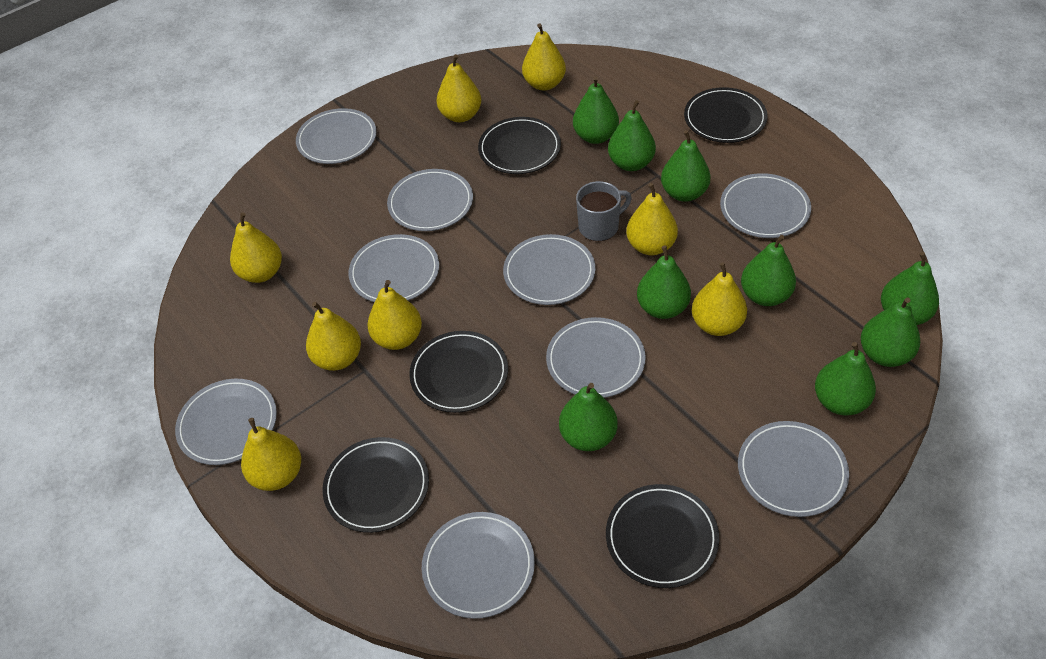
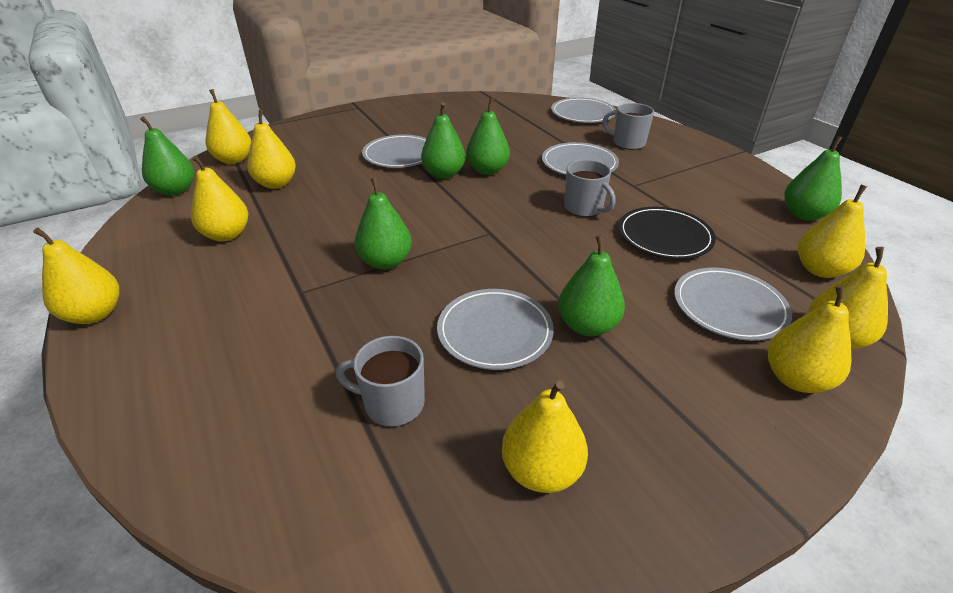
black plate: [322,437,429,533] [409,331,508,413] [478,117,561,174] [606,484,719,588] [684,87,768,143] = 5 -> [619,207,716,259] = 1
green pear: [559,383,618,451] [573,76,619,144] [608,100,656,171] [637,246,691,319] [661,130,711,202] [741,235,796,306] [815,342,876,415] [861,297,920,367] [881,252,939,325] = 9 -> [140,116,194,196] [355,177,412,270] [421,102,466,179] [466,98,510,175] [558,235,625,336] [784,136,843,221] = 6
grey mug: [576,181,632,241] = 1 -> [336,336,425,427] [564,160,616,217] [603,103,654,150] = 3
grey plate: [175,379,277,465] [296,108,377,164] [348,234,439,302] [387,169,473,231] [422,512,535,619] [503,234,595,305] [546,317,646,398] [720,173,811,238] [738,421,849,517] = 9 -> [362,134,427,168] [437,289,554,370] [542,142,619,175] [551,98,616,123] [674,267,792,341] = 5

